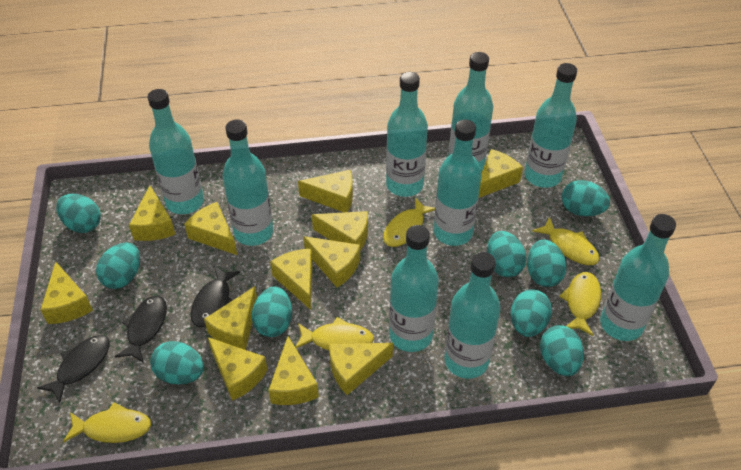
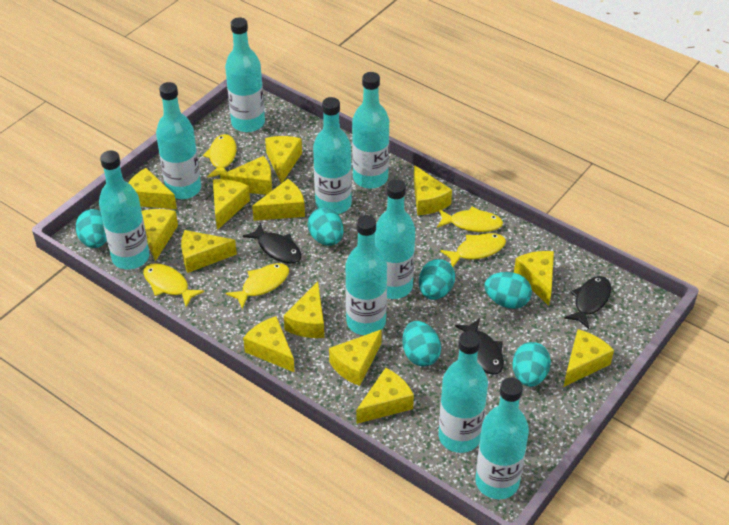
turquoise egg: [56,194,101,233] [96,242,140,289] [150,341,204,384] [252,287,292,337] [487,231,526,277] [511,289,552,337] [527,240,567,287] [540,325,584,376] [562,180,610,216] = 9 -> [75,209,107,248] [308,207,344,246] [403,321,441,367] [419,259,455,300] [484,272,532,309] [512,342,551,387] = 6
yellow cheese: [41,262,93,324] [129,185,175,241] [184,202,237,255] [204,286,257,350] [208,337,268,401] [268,336,319,405] [270,249,313,310] [298,170,353,212] [303,236,360,287] [312,211,368,251] [329,343,393,395] [479,149,523,198] = 12 -> [128,168,177,209] [141,209,178,261] [181,230,237,273] [213,179,250,230] [220,156,272,195] [243,316,295,373] [252,179,305,221] [265,136,302,184] [284,281,324,338] [329,329,382,386] [356,368,414,424] [414,165,452,215] [514,251,554,306] [564,329,614,387] = 14

